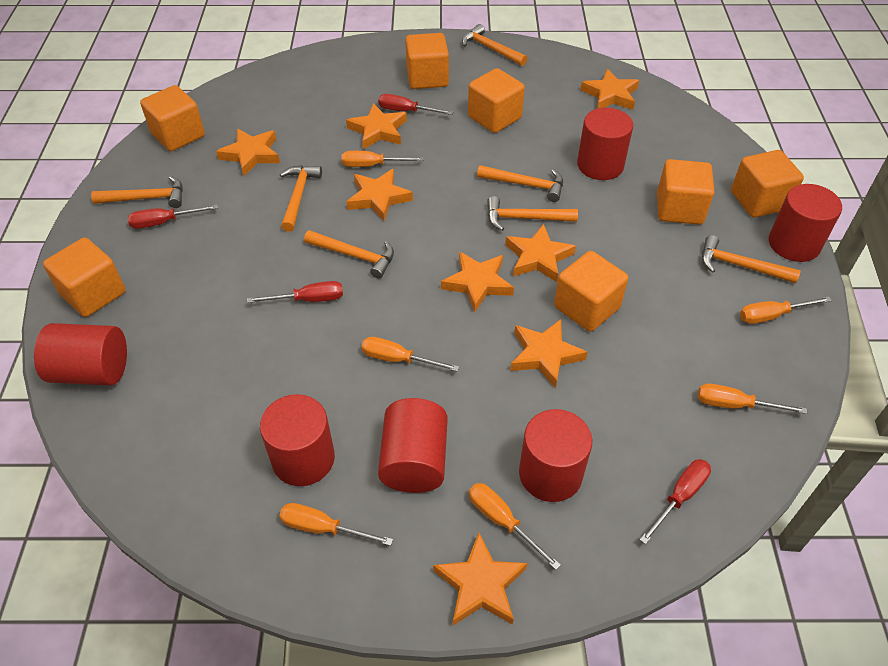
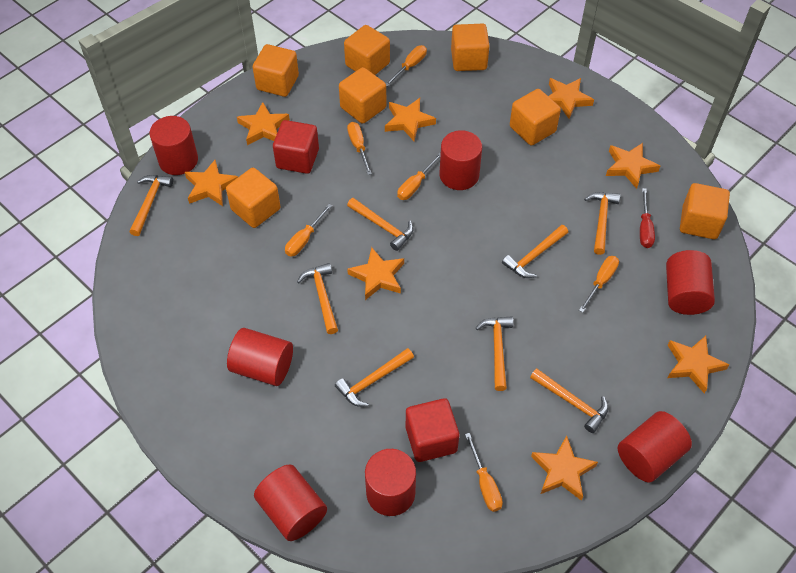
orange hammer: [91,176,183,208] [280,165,322,232] [304,230,394,279] [462,24,528,66] [477,165,563,202] [487,196,578,231] [702,235,801,283] = 7 -> [130,175,173,236] [297,263,338,334] [335,348,414,407] [347,198,413,251] [476,316,513,391] [502,225,568,278] [530,368,608,433] [584,192,620,255] = 8
red cube: none = 0 -> [273,120,319,174] [406,398,459,462] = 2
red cylinder: [34,323,127,385] [260,394,335,486] [378,398,448,493] [519,409,592,502] [577,108,633,180] [769,184,842,262] = 6 -> [150,116,198,175] [227,328,293,386] [254,464,327,541] [365,449,416,516] [439,130,482,190] [618,411,692,482] [666,250,715,315] = 7
red screwdriver: [127,205,218,229] [247,281,343,303] [378,94,453,115] [640,459,711,544] = 4 -> [640,188,655,248] = 1

